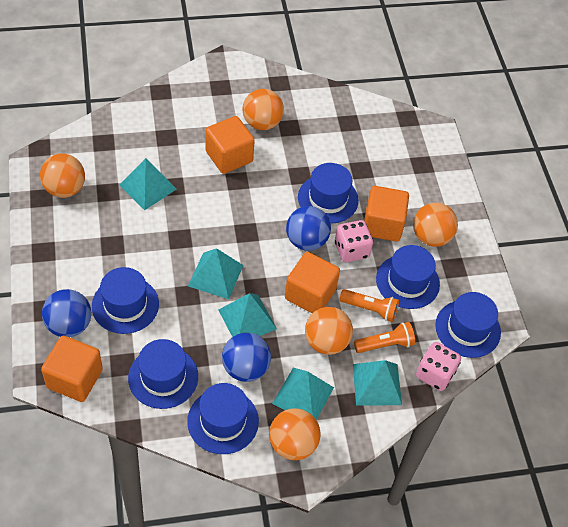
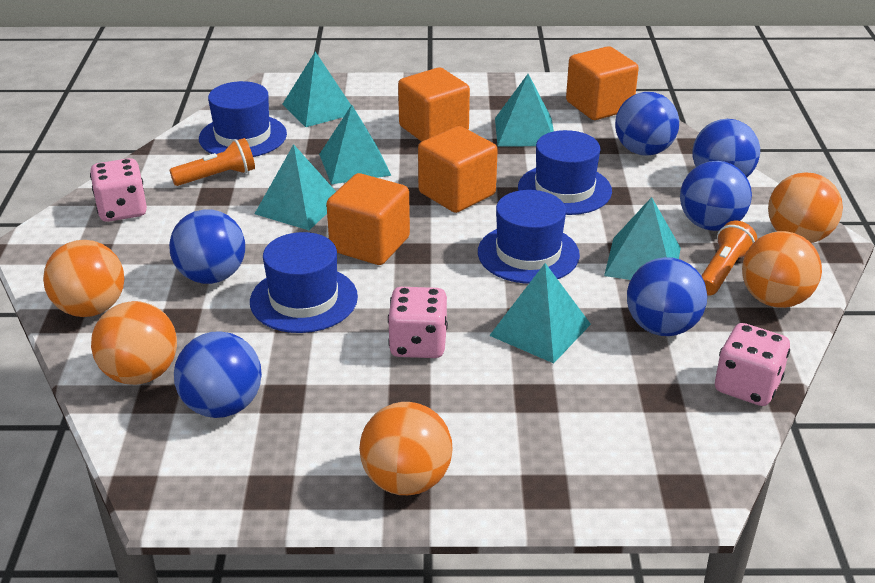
blue ball: [42,289,91,337] [222,333,271,382] [286,206,331,251] = 3 -> [169,209,245,284] [174,331,262,418] [615,92,679,156] [627,257,707,336] [680,161,752,231] [692,119,760,177] = 6
blue hat: [92,267,159,334] [128,339,198,409] [187,383,259,454] [298,163,359,223] [376,245,440,309] [435,292,501,358] = 6 -> [199,81,287,157] [250,232,358,333] [478,190,580,284] [518,130,612,215] = 4
pink dice: [335,220,373,262] [416,342,461,391] = 2 -> [90,158,147,222] [388,287,448,358] [715,323,790,406] = 3
turquoise pyramid: [119,158,177,210] [188,248,243,299] [218,293,277,337] [272,367,334,420] [353,360,402,405] = 5 -> [255,144,336,230] [283,52,351,127] [319,105,391,184] [489,263,591,363] [495,74,554,146] [604,197,681,280] = 6

